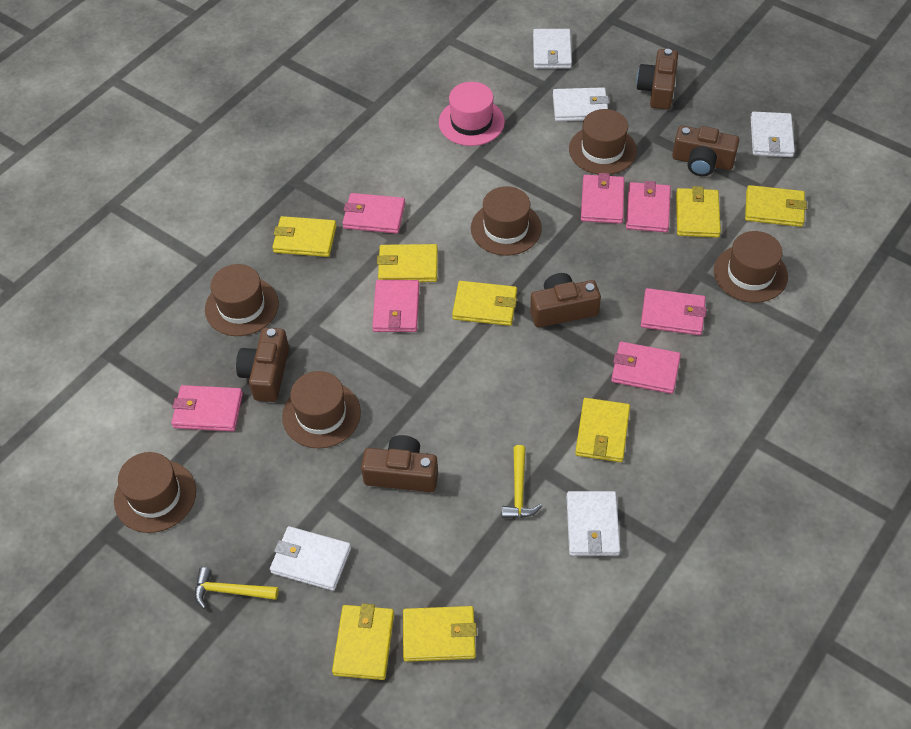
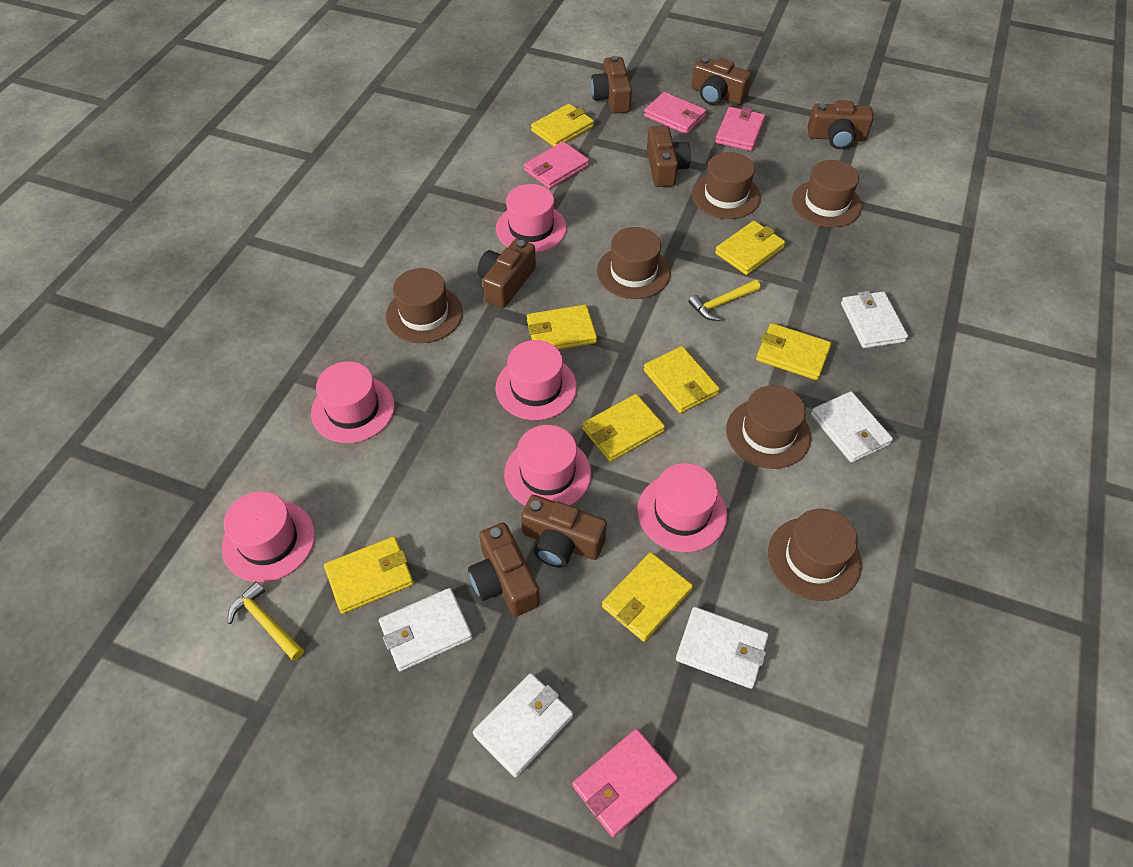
brown camera: [236,328,289,402] [361,435,438,492] [530,273,601,327] [636,49,678,110] [672,126,740,176] = 5 -> [468,523,540,617] [477,239,536,308] [521,495,607,568] [591,56,632,114] [647,126,691,187] [692,57,752,105] [808,100,874,149] = 7
pink hat: [439,82,505,146] = 1 -> [222,491,315,583] [311,361,395,443] [496,184,567,253] [496,340,577,420] [504,425,591,505] [637,463,727,552] = 6
pink wallet: [171,385,243,431] [343,193,405,234] [372,280,419,332] [581,173,624,224] [611,342,681,394] [626,181,671,232] [641,288,707,335] = 7 -> [524,141,589,189] [573,729,678,837] [644,92,707,134] [715,107,765,151] = 4

